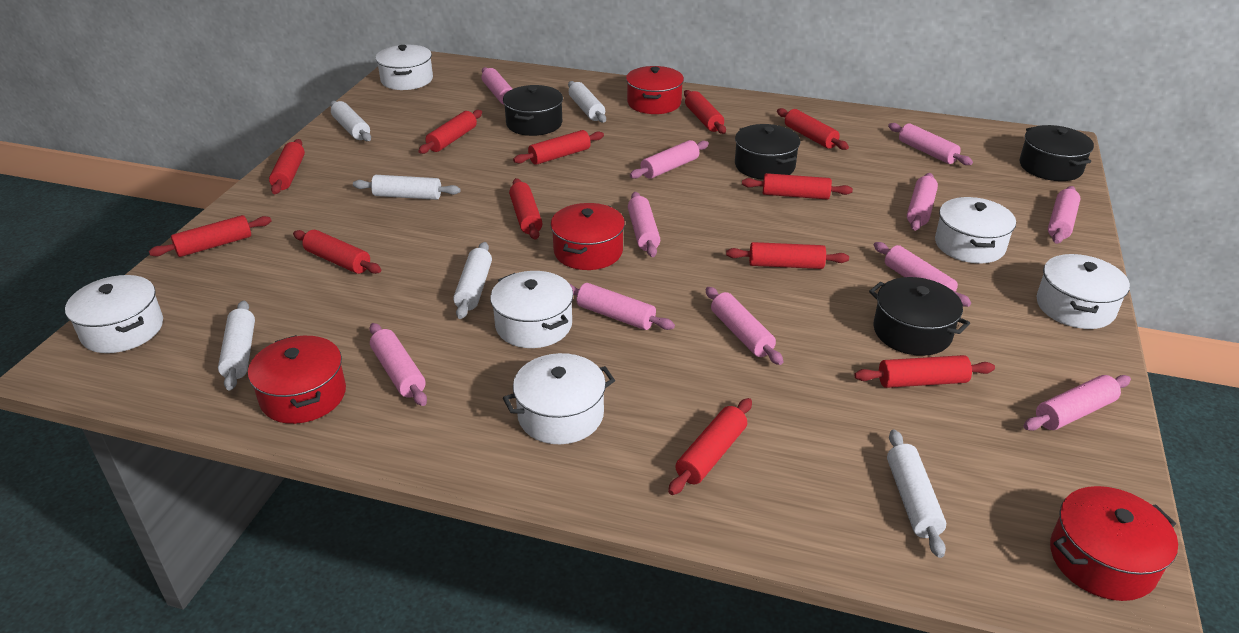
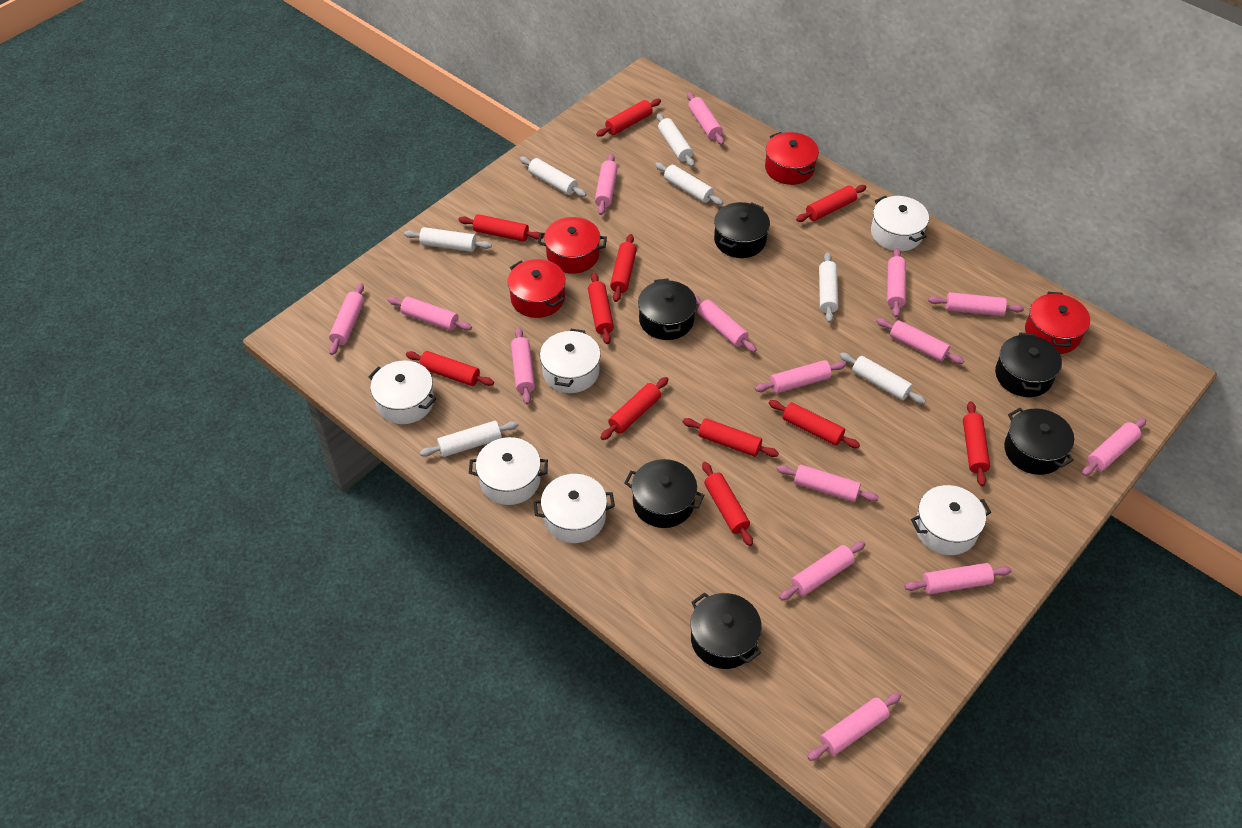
black pot: [503,85,563,136] [735,124,800,180] [869,277,970,356] [1020,125,1094,181] = 4 -> [624,459,704,528] [638,278,697,340] [690,592,762,669] [714,202,770,258] [995,333,1062,397] [1004,408,1074,475] = 6
pink rolling pin: [370,323,427,406] [482,67,512,105] [570,283,675,330] [628,192,660,257] [630,140,709,179] [706,287,783,365] [874,242,971,307] [888,123,973,165] [907,173,938,231] [1024,375,1131,431] [1048,186,1081,244] = 11 -> [329,283,364,355] [388,297,472,331] [511,327,535,405] [595,154,618,215] [687,92,724,145] [695,295,757,353] [755,360,846,393] [776,465,879,502] [779,541,865,600] [808,692,901,761] [876,318,964,364] [887,248,906,318] [904,563,1012,594] [928,292,1024,316] [1082,418,1146,476] = 15
red rolling pin: [149,215,272,257] [269,139,305,194] [293,230,381,274] [418,110,482,154] [509,178,542,240] [513,130,604,165] [668,398,752,495] [684,90,726,134] [726,242,849,269] [742,173,853,200] [777,108,849,150] [855,355,995,388] = 12 -> [406,351,494,386] [458,214,544,242] [588,273,614,344] [596,99,661,137] [600,377,668,440] [610,234,637,302] [683,418,779,457] [702,462,753,546] [769,400,860,448] [796,185,866,222] [963,401,990,486] = 11
white rolling pin: [218,301,255,390] [330,101,371,141] [353,175,460,200] [453,242,492,319] [568,81,606,123] [887,429,946,558] = 6 -> [404,227,492,252] [420,421,519,457] [520,157,587,197] [655,163,723,205] [657,113,695,167] [819,252,838,323] [840,352,926,404] = 7

